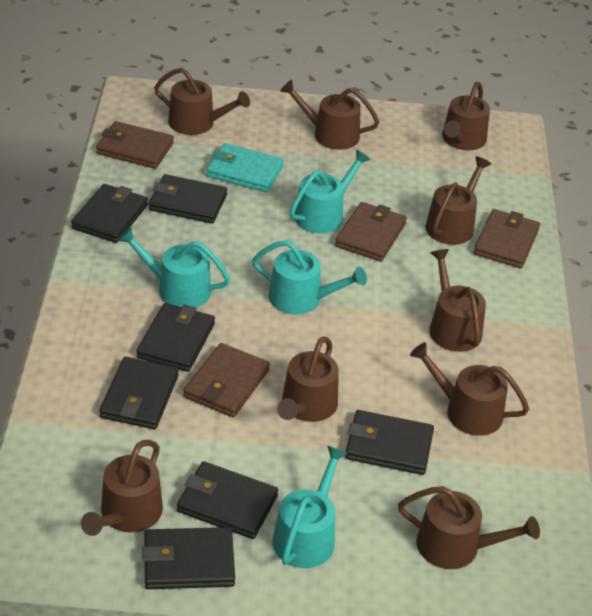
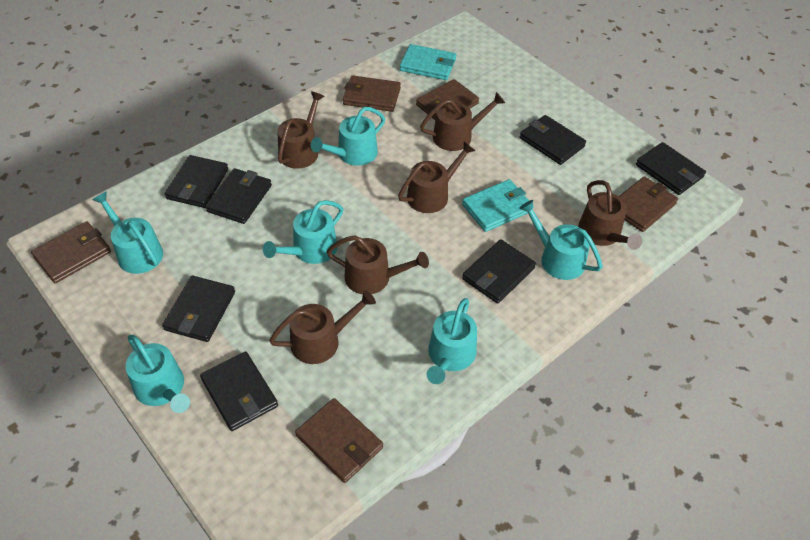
brown wallet: [96,121,174,169] [183,343,270,417] [335,202,407,262] [473,209,540,268] = 4 -> [31,221,111,283] [295,398,383,483] [343,75,401,112] [416,79,479,120] [619,176,678,232] = 5
brown watering can: [81,440,163,536] [154,68,250,135] [277,336,339,422] [280,80,379,150] [398,486,540,569] [410,343,529,436] [425,157,491,245] [429,249,486,352] [442,82,490,150] = 9 -> [269,290,376,364] [277,91,324,169] [327,235,429,294] [398,142,475,213] [420,92,505,151] [578,180,642,250] = 6
turquoise wallet: [206,143,284,192] = 1 -> [400,44,456,80] [462,179,534,232] = 2
turquoise watering can: [118,227,230,307] [252,240,367,315] [273,446,348,568] [290,150,371,234] = 4 -> [92,191,163,274] [126,335,190,413] [263,200,343,264] [311,107,385,166] [427,298,477,384] [519,200,603,280] = 6

